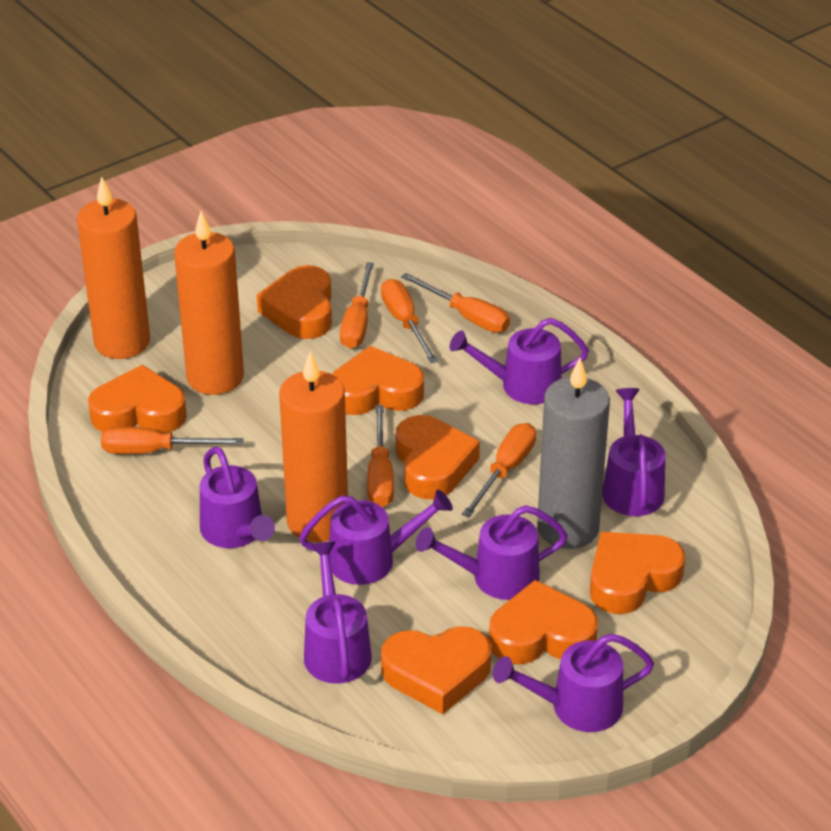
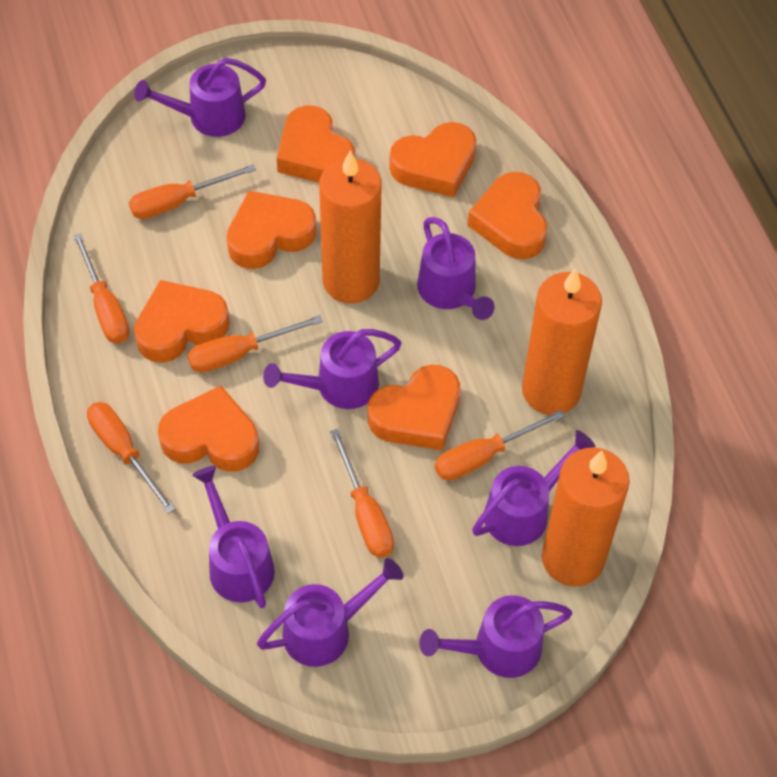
grey candle: [537,358,610,549] = 1 -> none = 0

